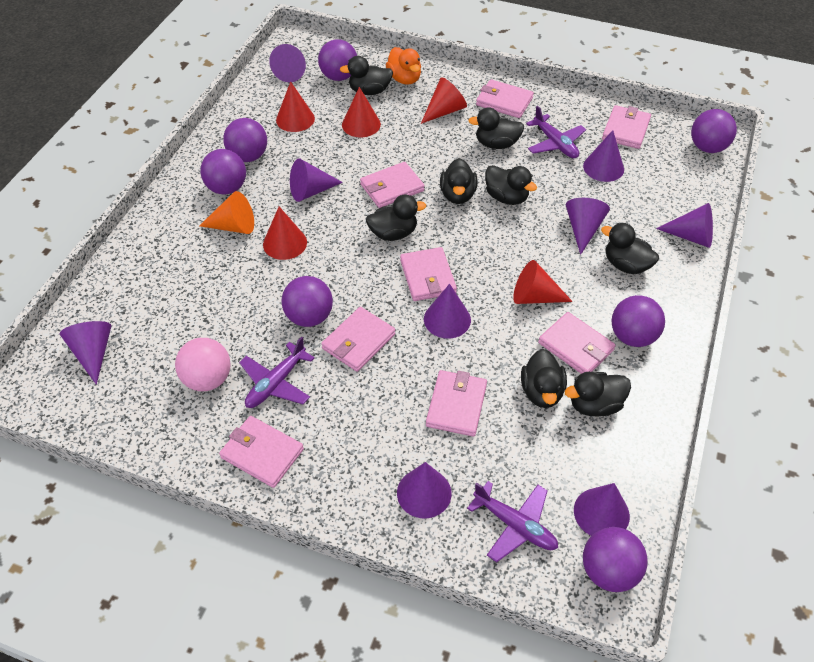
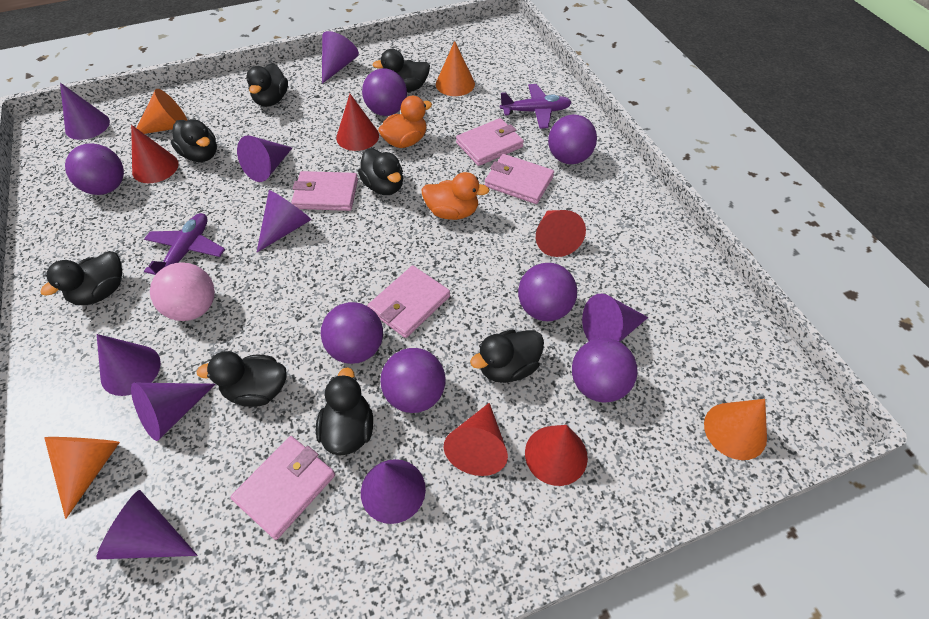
orange cone: [200,191,254,234] = 1 -> [44,437,120,519] [137,89,187,134] [436,41,475,96] [704,399,767,460] = 4
orange duck: [386,47,421,85] = 1 -> [378,96,432,148] [421,172,490,220] = 2
pink wallet: [219,416,304,488] [321,307,395,372] [360,162,425,208] [400,247,457,301] [426,370,487,437] [476,79,534,118] [538,312,616,374] [602,105,651,149] = 8 -> [230,436,335,540] [291,171,358,211] [367,266,450,338] [456,118,524,166] [485,154,554,204] = 5
purple plane: [239,337,315,408] [467,481,558,562] [526,106,586,158] = 3 -> [144,213,225,275] [500,84,572,129] = 2

